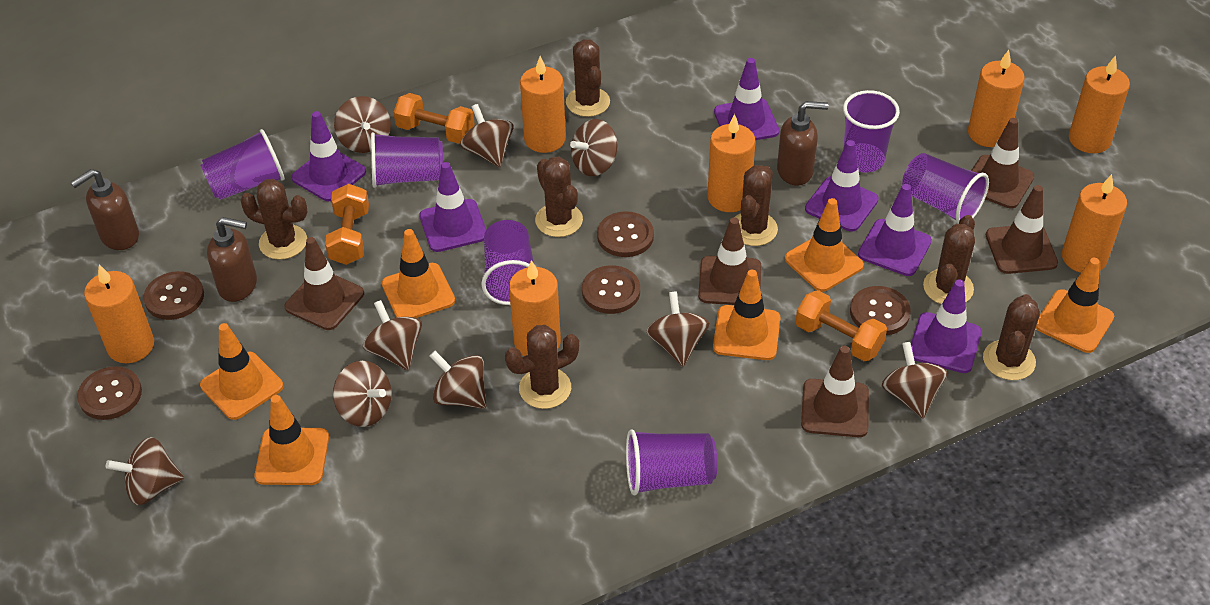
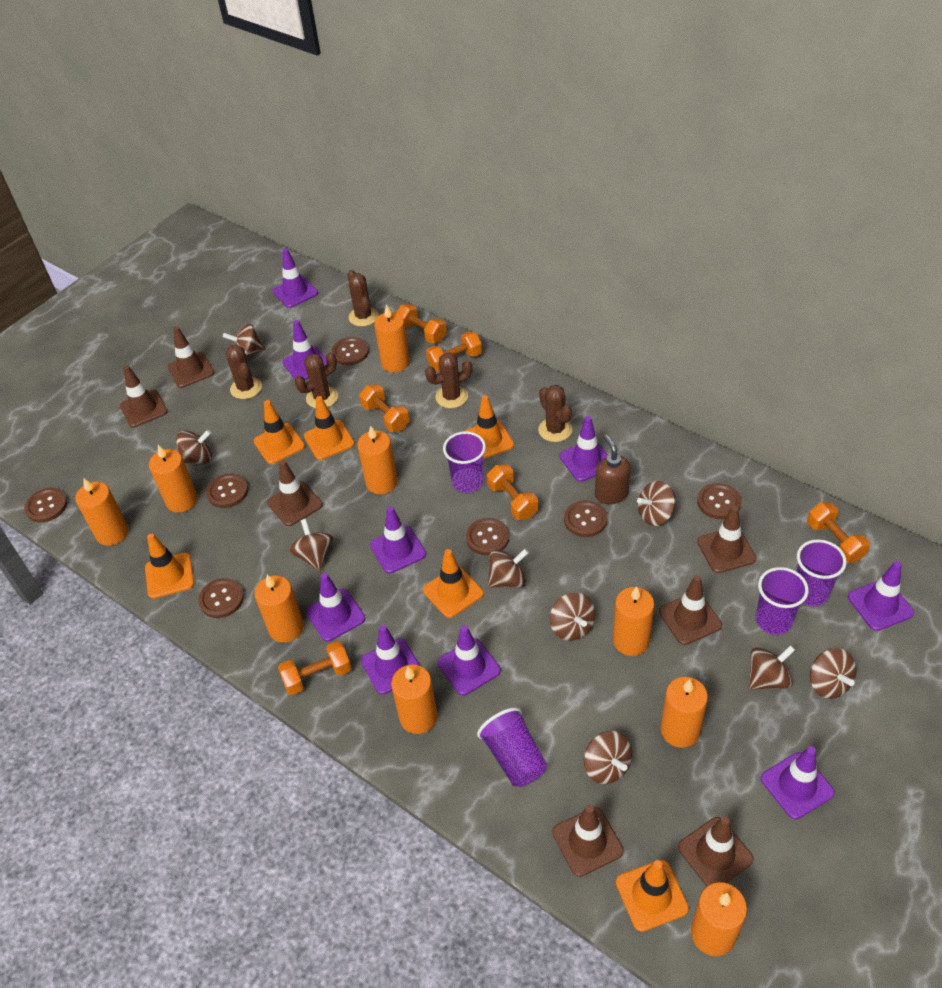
brown button: [77,366,142,420] [143,271,204,320] [582,265,640,314] [597,211,654,257] [850,286,911,335] = 5 -> [24,488,68,523] [198,578,244,618] [206,474,248,508] [332,337,369,365] [466,518,509,555] [564,500,607,537] [697,483,741,519] = 7
brown cactus: [240,179,307,260] [505,325,579,409] [535,157,583,237] [566,39,610,117] [735,165,778,246] [923,215,975,304] [983,294,1040,380] = 7 -> [226,344,262,399] [295,352,338,408] [347,270,379,327] [425,353,472,408] [538,385,573,442] = 5
brown soap dispenser: [70,169,139,250] [207,217,257,302] [777,101,829,186] = 3 -> [595,435,631,504] = 1
brown traffic cone: [284,237,364,330] [698,217,761,305] [801,346,869,437] [971,118,1034,209] [986,185,1058,274] = 5 -> [120,365,168,428] [168,327,214,388] [267,460,323,526] [552,805,624,877] [659,575,722,645] [678,816,754,886] [697,506,756,573] = 7
orange candle: [84,265,154,363] [509,260,561,356] [520,56,566,153] [708,114,755,212] [968,50,1025,147] [1062,174,1127,273] [1069,55,1130,153] = 7 -> [75,478,128,546] [149,445,198,513] [254,575,304,643] [357,425,398,494] [374,305,410,372] [391,665,438,734] [613,586,655,656] [660,677,708,748] [691,882,747,956] = 9
orange dumbbell: [325,184,369,265] [394,93,475,144] [795,290,887,361] = 3 -> [278,641,351,695] [359,384,410,432] [396,304,447,344] [426,331,482,372] [487,464,538,520] [807,502,870,563] = 6
purple cup: [200,129,285,200] [371,132,443,188] [481,220,534,305] [626,429,717,495] [843,90,900,173] [902,153,989,224] = 6 -> [443,431,486,493] [477,707,547,787] [756,567,809,635] [796,539,846,606] = 4
purple traffic cone: [291,111,366,201] [419,162,486,252] [714,58,779,140] [805,140,879,232] [858,184,932,276] [911,280,982,373] = 6 -> [273,248,318,308] [282,320,327,380] [306,573,365,642] [361,625,420,694] [370,506,426,574] [437,625,501,695] [560,416,608,482] [761,746,835,819] [848,561,914,631] = 9

